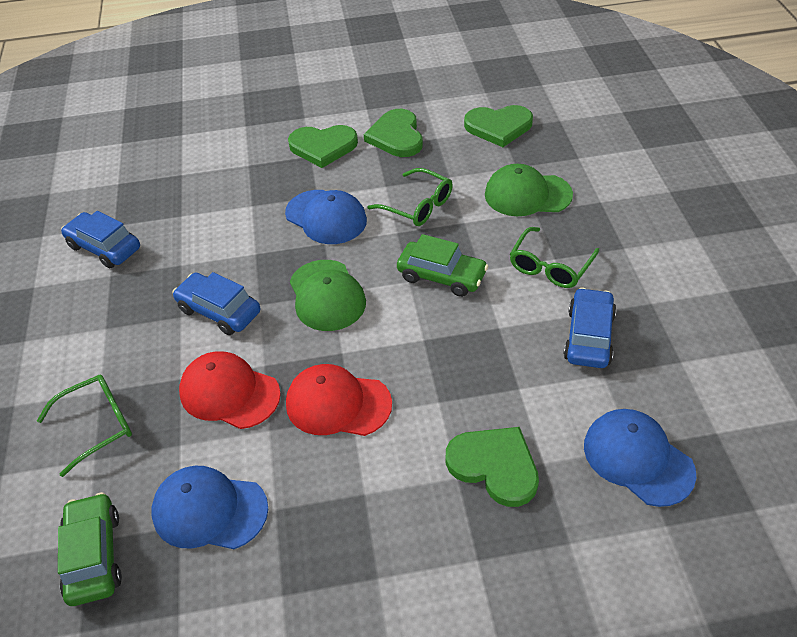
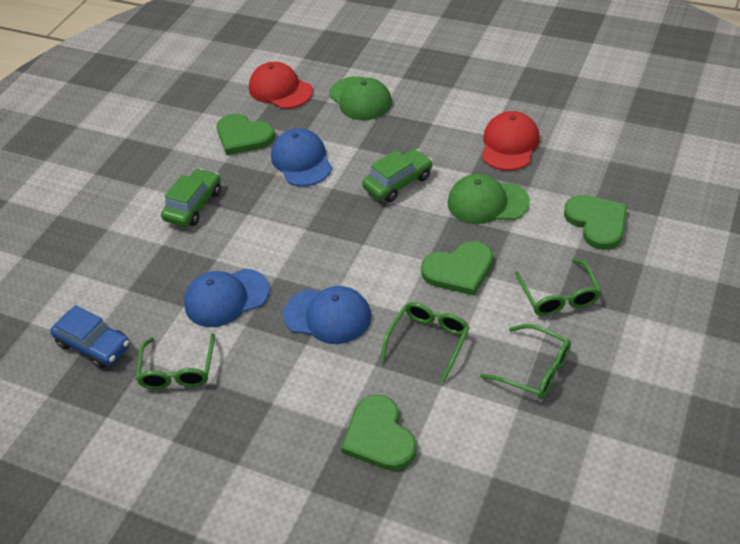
blue car: [61,211,140,269] [172,272,260,335] [563,288,616,368] = 3 -> [50,305,130,369] = 1
green glasses: [37,375,132,477] [367,168,453,226] [510,227,600,288] = 3 -> [136,333,215,390] [380,302,470,383] [480,324,571,399] [515,258,601,316] = 4

